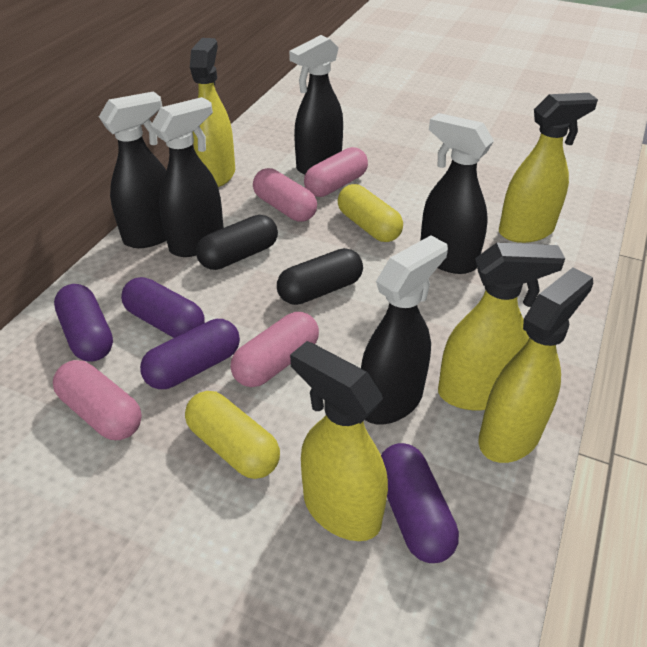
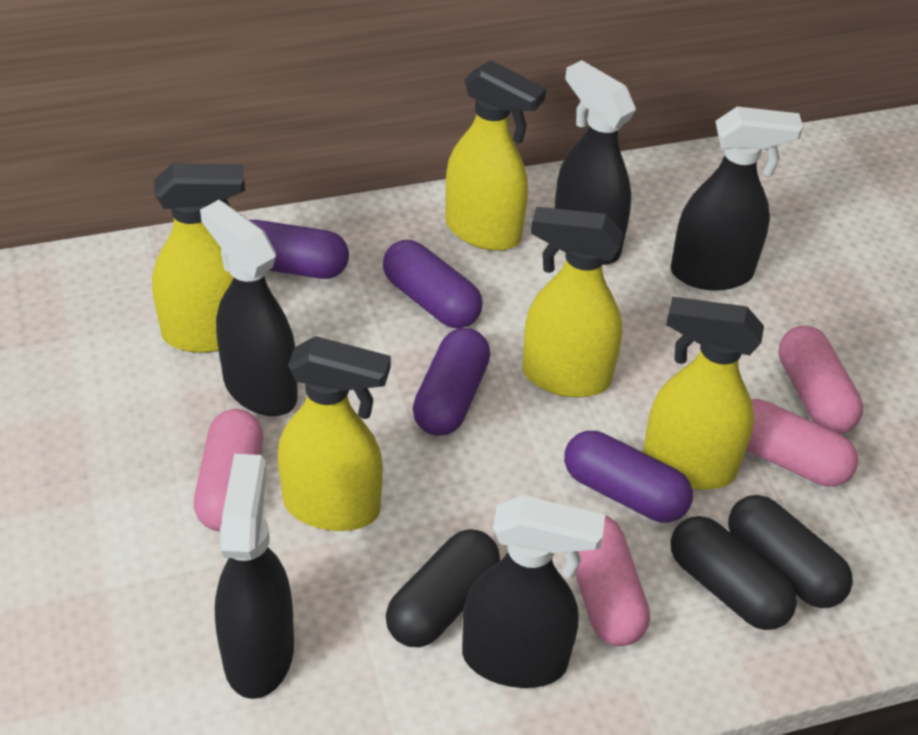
black capsule: [196,215,278,270] [277,248,363,305] = 2 -> [386,529,500,647] [670,516,797,630] [728,495,853,608] = 3
yellow capsule: [185,391,280,479] [338,184,403,242] = 2 -> none = 0

